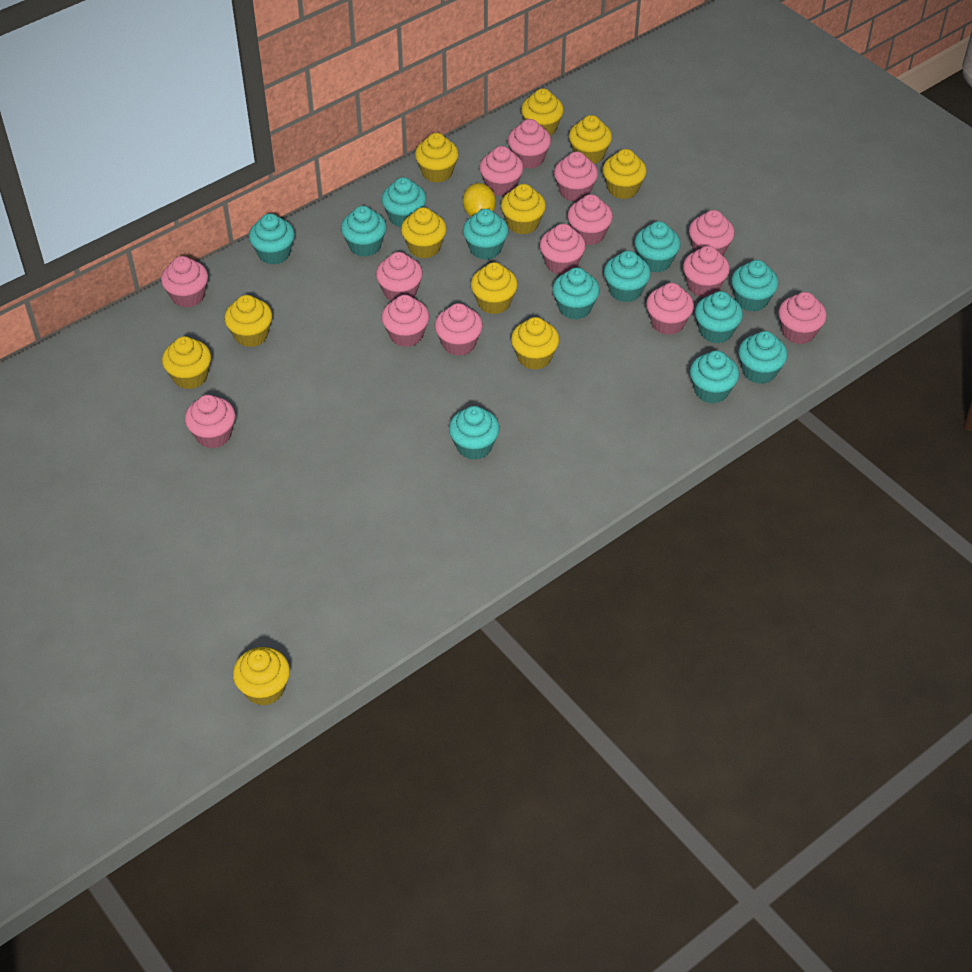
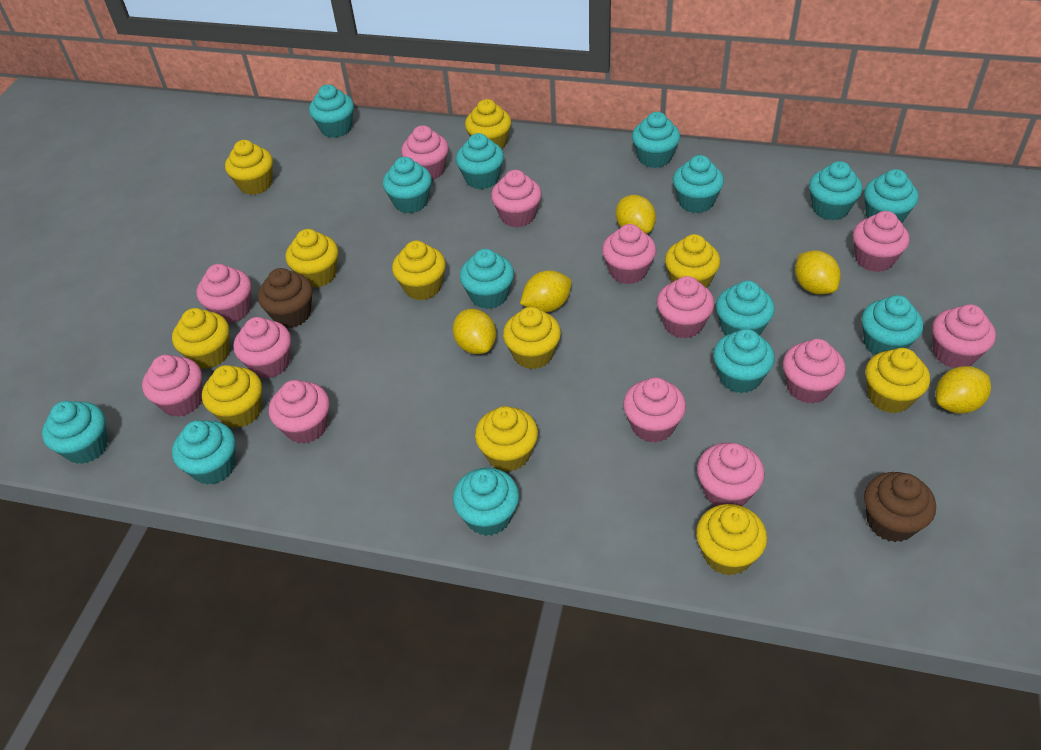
brown cupcake: none = 0 -> [258,268,313,328] [864,472,936,542] = 2
pink cupcake: [161,256,208,308] [185,395,235,448] [376,252,423,301] [381,295,429,347] [435,303,483,356] [479,146,524,196] [508,119,551,169] [540,224,586,275] [554,152,598,202] [567,194,613,245] [646,283,694,335] [683,246,730,297] [689,210,735,255] [778,292,827,344] = 14 -> [142,355,202,417] [197,264,251,323] [233,317,291,378] [269,380,329,444] [401,125,449,180] [491,170,542,227] [602,224,656,284] [623,377,686,443] [657,276,714,338] [697,443,764,506] [783,339,846,404] [853,211,909,272] [932,304,996,368] = 13
turquoise cupcake: [249,213,295,265] [341,206,386,257] [381,177,426,227] [449,406,500,460] [463,209,508,260] [553,268,600,319] [604,251,651,302] [634,221,681,273] [690,350,739,403] [695,291,743,344] [731,260,779,312] [738,331,788,384] = 12 -> [42,401,108,464] [172,420,235,485] [309,84,354,138] [383,157,432,213] [453,468,519,536] [456,133,504,189] [460,249,514,309] [632,112,680,168] [673,155,724,213] [713,329,775,393] [716,281,775,335] [809,161,863,221] [862,295,923,355] [864,169,919,223] = 14
yellow lemon: [463,183,496,217] = 1 -> [453,309,496,354] [520,271,572,312] [616,195,656,234] [795,251,841,295] [936,366,991,414] = 5

